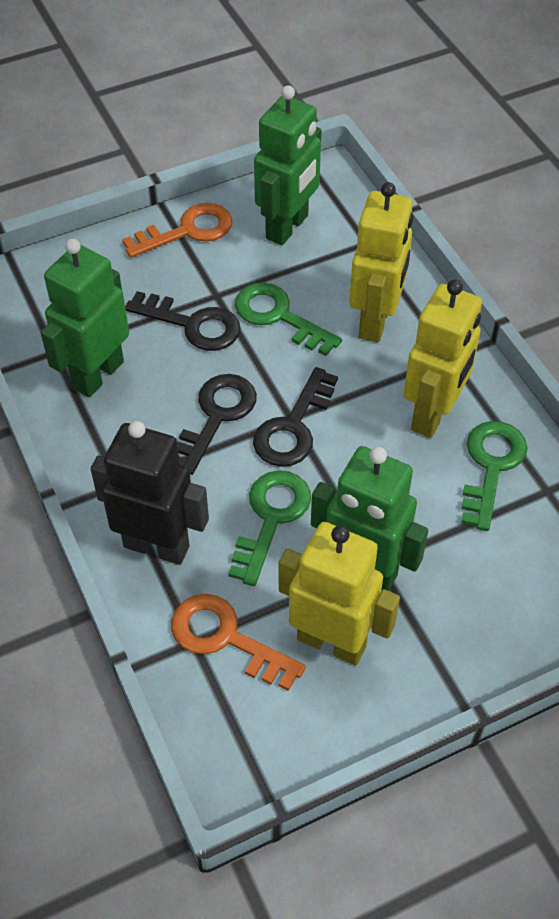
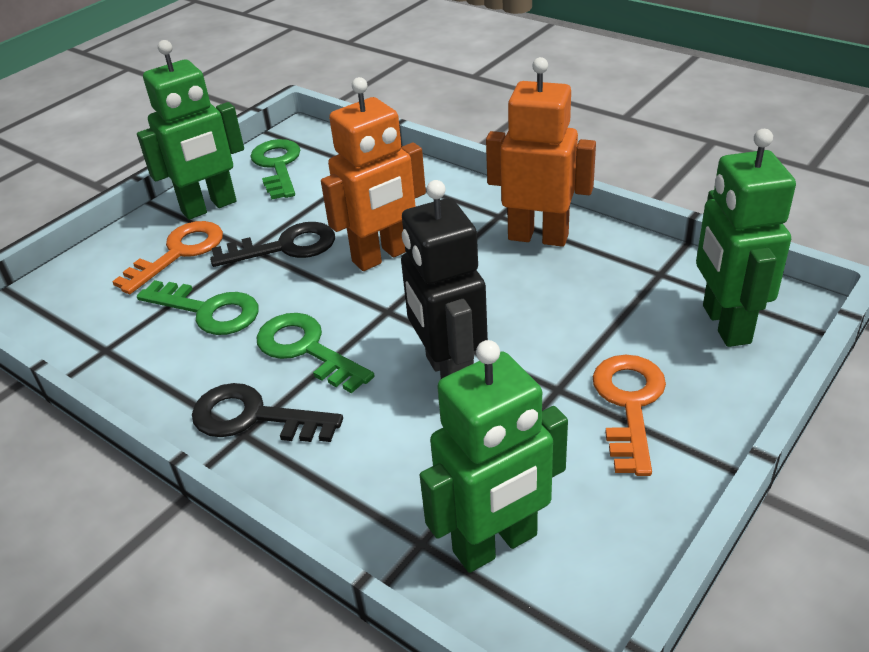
black key: [125,291,241,351] [177,374,257,475] [253,367,338,467] = 3 -> [192,383,343,442] [210,222,335,267] = 2
orange robot: none = 0 -> [321,77,426,271] [486,57,596,247] = 2
yellow robot: [279,522,400,666] [349,182,413,342] [403,279,482,438] = 3 -> none = 0

